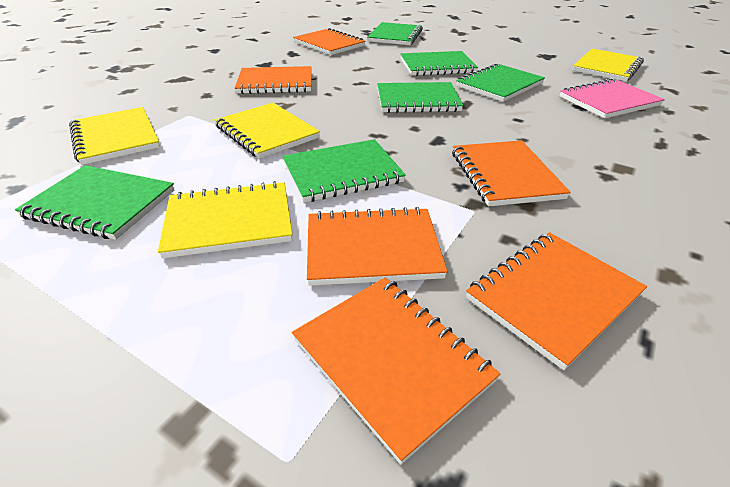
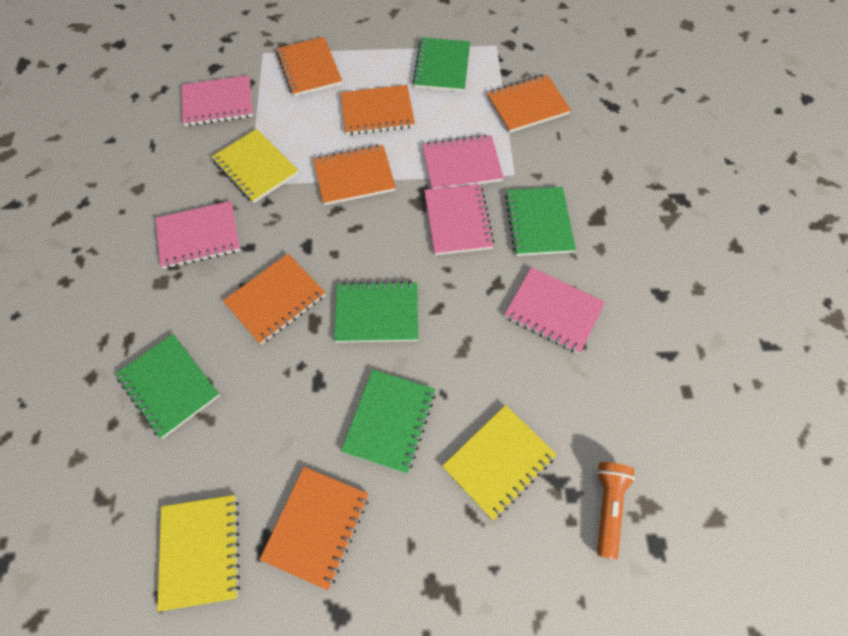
green notebook: [15,165,174,240] [282,139,406,203] [367,22,423,45] [377,82,463,113] [401,51,478,76] [456,63,545,102] = 6 -> [116,334,220,439] [334,281,418,343] [341,369,436,474] [412,38,470,92] [505,187,576,256] = 5
orange flashlight: none = 0 -> [597,462,635,560] = 1
pink notebook: [560,78,665,118] = 1 -> [155,201,240,269] [182,75,253,126] [422,134,504,189] [424,184,495,255] [504,267,605,354] = 5
yellow notebook: [69,107,160,165] [158,181,293,258] [215,103,320,159] [573,49,644,81] = 4 -> [157,495,240,612] [211,129,299,203] [442,405,557,520] = 3

